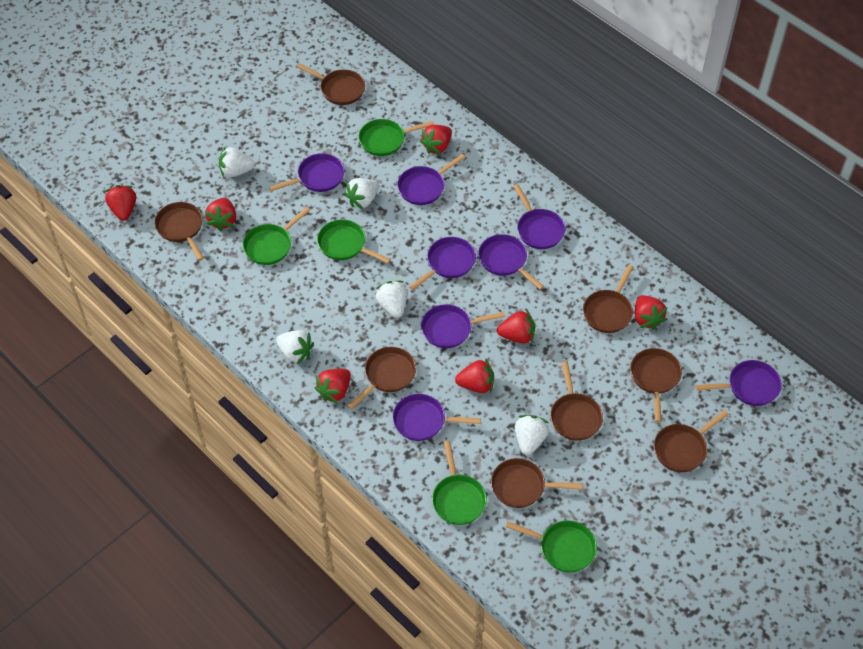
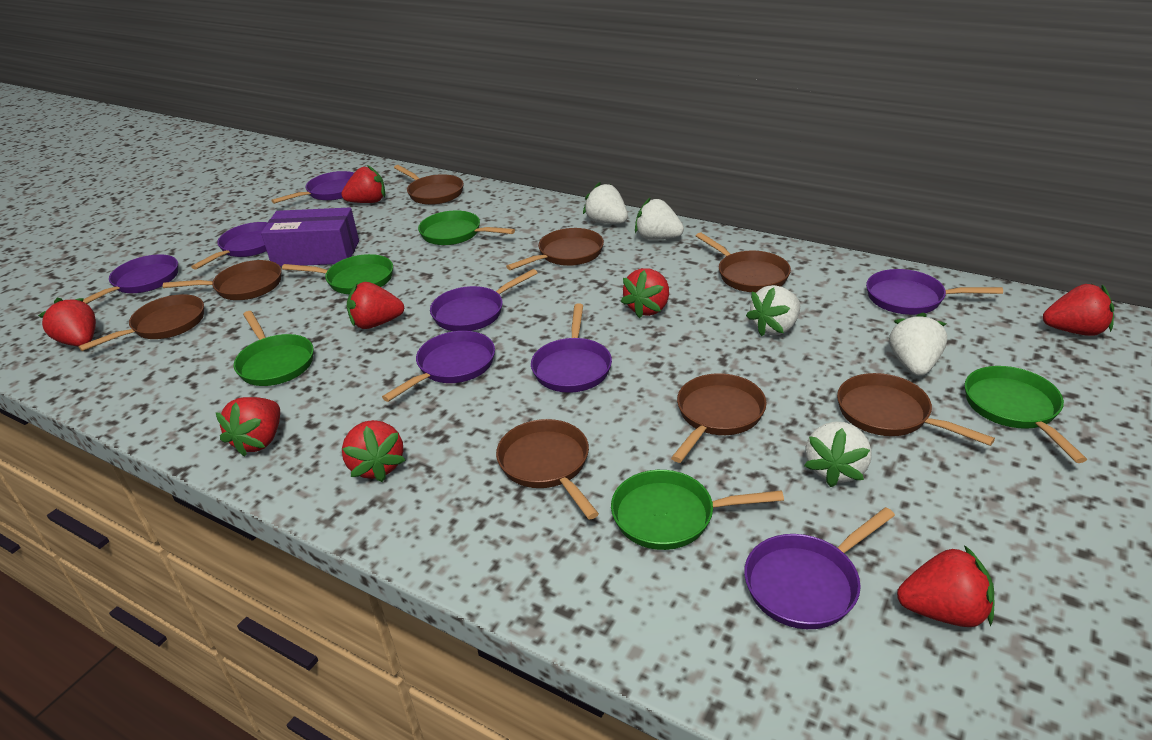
purple box: none = 0 -> [261,208,359,266] = 1
red strawberry: [105,185,136,221] [205,198,236,231] [314,369,350,403] [420,125,452,155] [455,358,494,393] [497,309,535,343] [635,295,667,330] = 7 -> [38,298,96,346] [216,397,280,457] [341,165,385,203] [342,420,405,482] [347,282,405,329] [621,268,669,318] [897,545,994,627] [1043,284,1114,336] = 8

